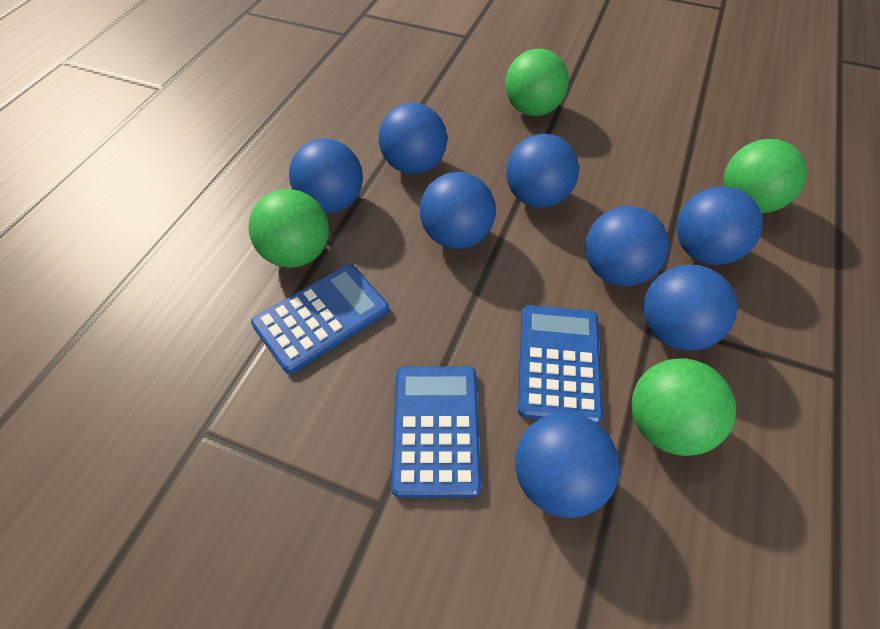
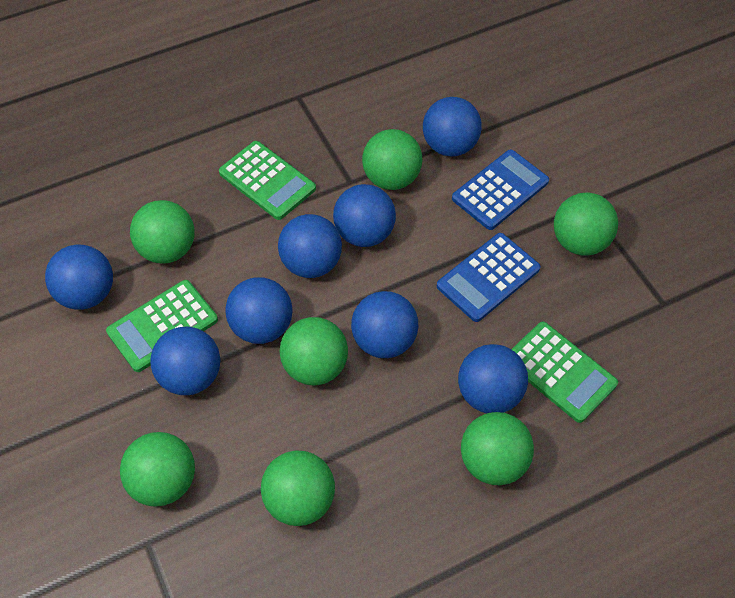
blue calculator: [251,264,389,374] [391,366,481,498] [518,305,603,424] = 3 -> [437,233,541,322] [452,150,549,230] = 2
green ball: [248,189,329,268] [505,49,569,116] [632,359,736,456] [724,139,807,213] = 4 -> [120,432,195,507] [130,200,194,264] [261,450,335,526] [279,317,348,386] [362,129,423,190] [461,412,534,485] [554,192,618,256] = 7
green calculator: none = 0 -> [106,280,218,372] [219,141,316,220] [511,322,618,423] = 3

